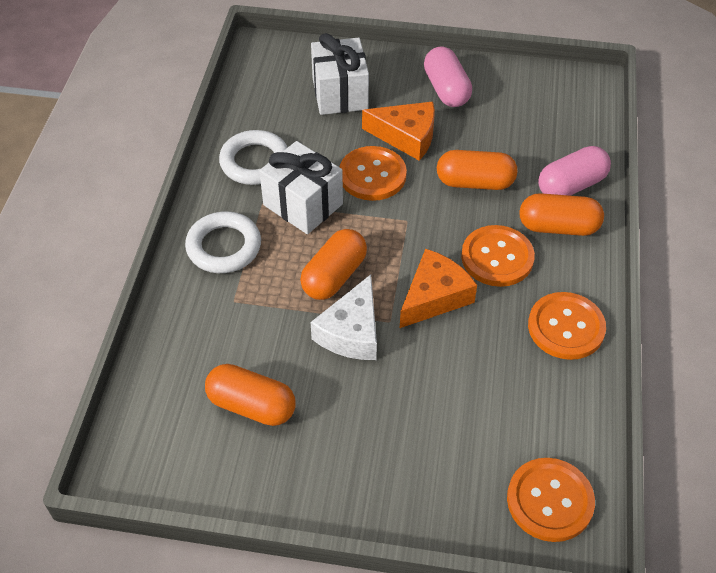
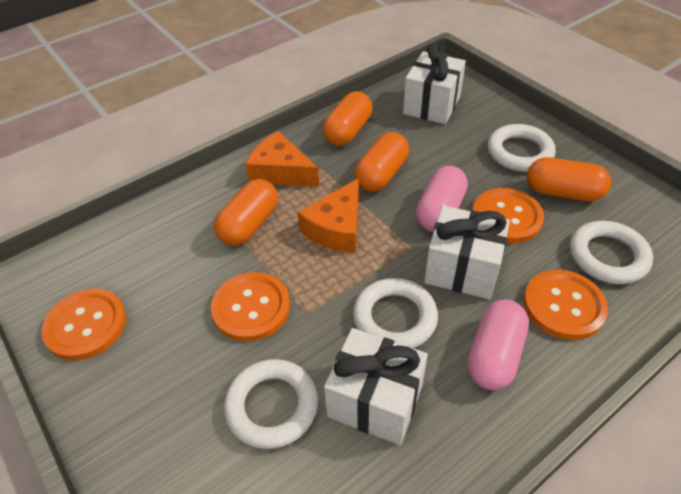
white cheese: [310,274,377,360] = 1 -> none = 0
white gift: [259,141,343,234] [311,33,369,115] = 2 -> [324,328,428,445] [403,44,466,124] [424,206,510,299] = 3
white ring: [185,211,261,273] [219,130,288,185] = 2 -> [224,359,318,449] [353,278,438,348] [488,124,556,172] [570,221,653,284] = 4

